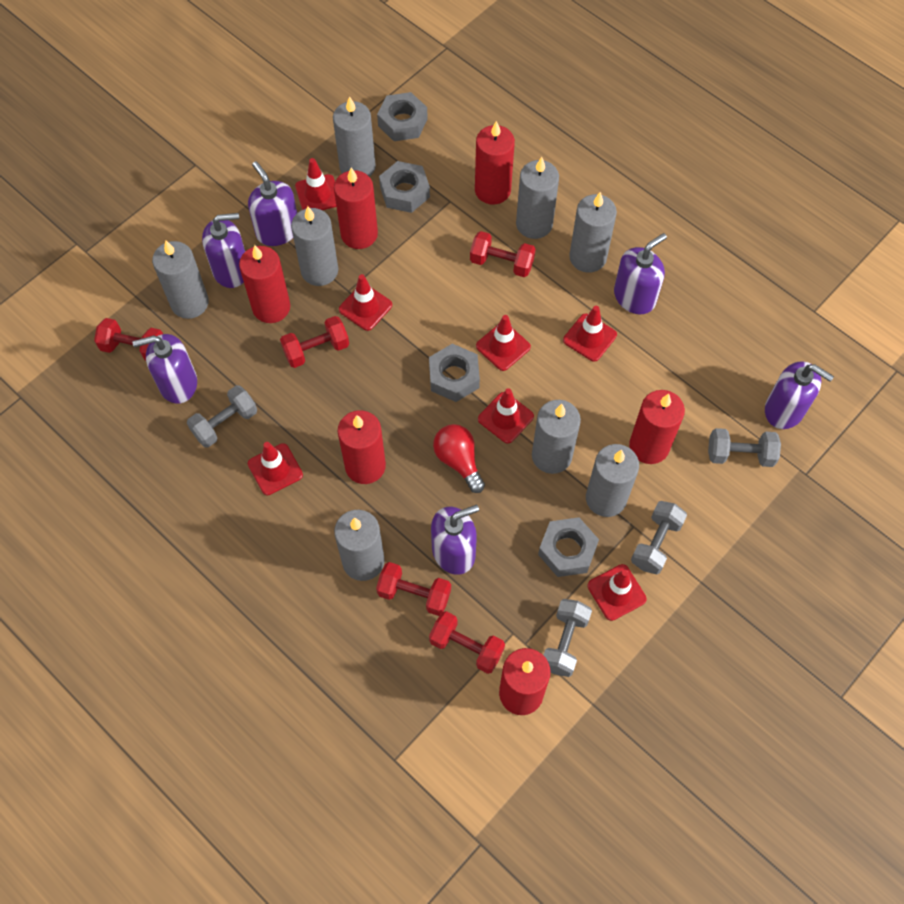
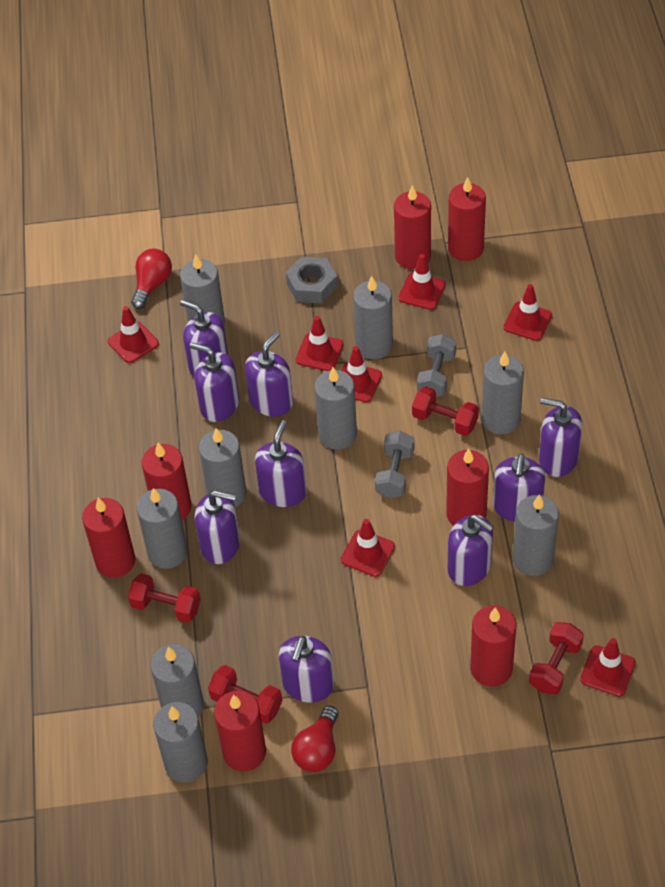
grey candle: [152,240,209,319] [291,206,338,286] [333,96,376,177] [334,510,384,581] [516,157,559,239] [532,400,581,474] [569,192,617,273] [586,444,639,517] = 8 -> [137,488,187,569] [150,644,204,717] [153,702,208,783] [180,254,225,325] [199,428,247,507] [314,367,357,450] [353,276,393,359] [482,352,524,434] [513,495,559,576] = 9
grey dumbbell: [187,385,257,447] [543,599,592,677] [631,501,687,575] [708,428,781,467] = 4 -> [375,431,414,498] [417,334,456,397] = 2
grey nut: [377,92,428,141] [379,161,430,213] [429,344,480,402] [538,517,599,577] = 4 -> [286,257,338,304] = 1
purple soap dispenser: [132,334,197,404] [202,213,245,288] [248,161,297,246] [431,505,479,575] [614,233,667,314] [765,361,834,429] = 6 -> [180,300,228,377] [190,342,239,422] [195,490,240,564] [245,331,293,417] [255,420,307,507] [279,636,334,703] [448,515,494,586] [493,453,545,522] [539,398,582,477] = 9
red candle: [239,245,290,323] [334,168,378,249] [337,410,386,484] [475,121,515,205] [499,648,550,715] [629,390,685,464] = 6 -> [82,498,135,578] [142,443,192,520] [214,691,266,772] [394,185,431,269] [446,448,489,526] [448,177,486,261] [470,605,516,687] = 7
red dumbbell: [94,318,163,361] [280,316,349,368] [376,562,451,616] [429,611,505,674] [470,231,535,277] = 5 -> [128,573,201,623] [208,665,282,724] [412,387,479,436] [529,622,584,694] = 4
red light bulb: [433,424,485,493] = 1 -> [131,248,172,309] [291,706,338,772] = 2

